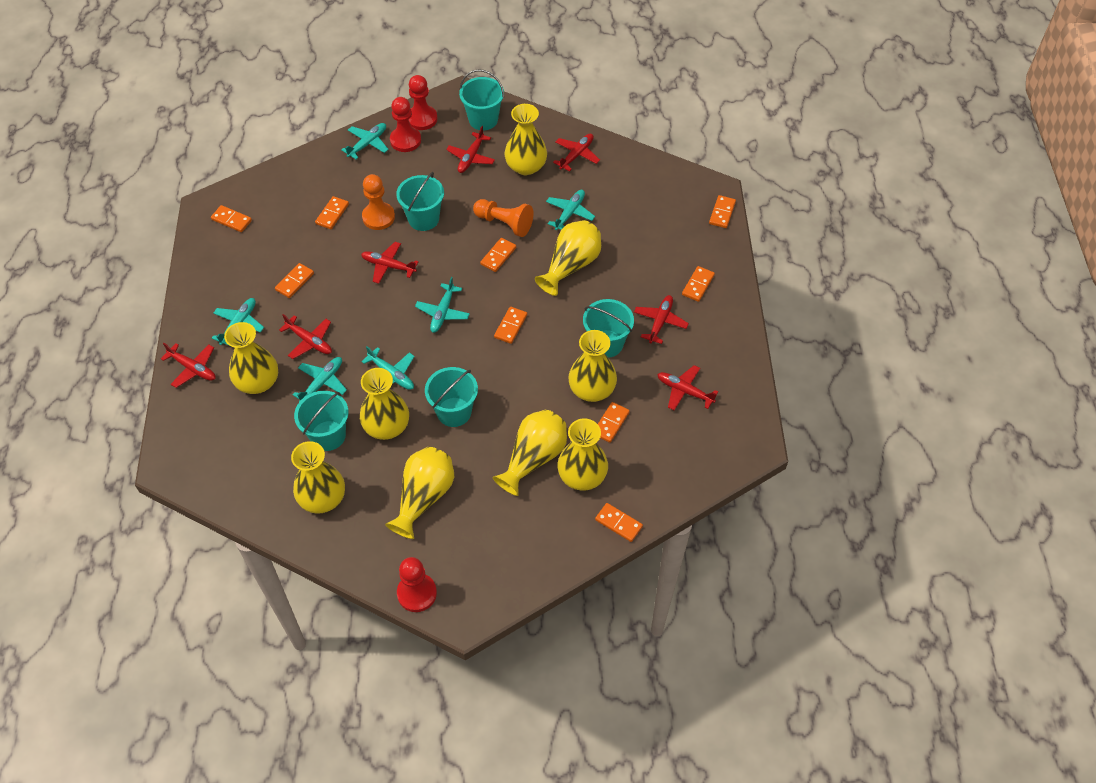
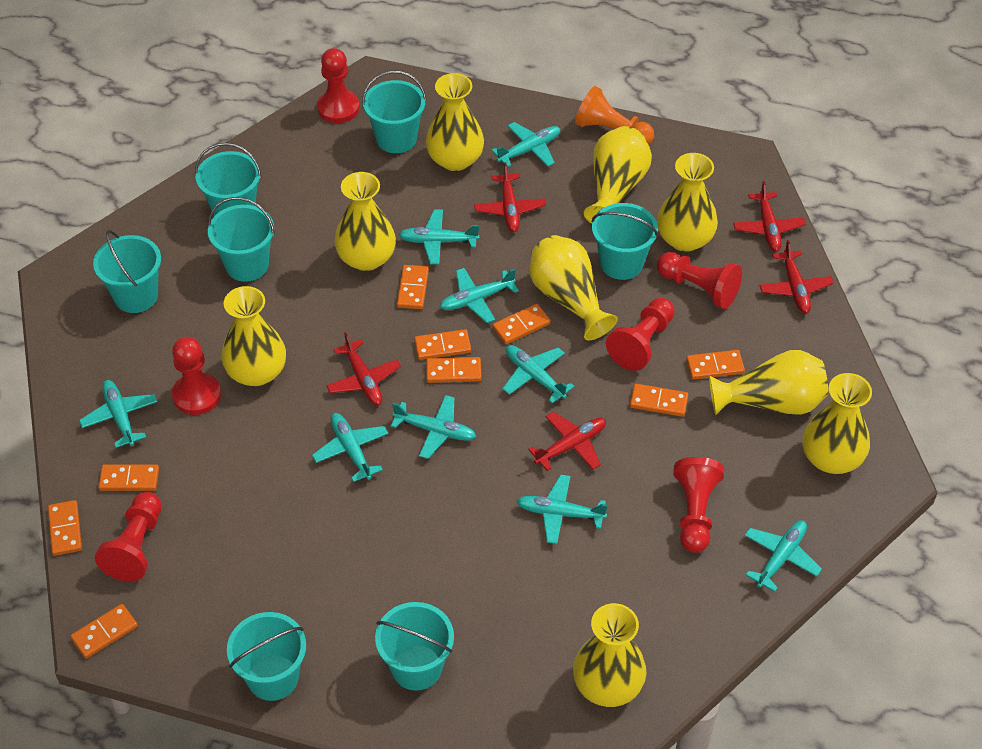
orange pawn: [362,174,395,230] [473,199,534,237] = 2 -> [575,86,654,145] = 1
red pawn: [390,97,421,152] [397,557,437,612] [409,75,438,130] = 3 -> [95,492,162,582] [172,337,221,415] [317,48,359,123] [606,298,675,371] [657,252,742,309] [673,457,724,553] = 6
red plane: [161,343,216,388] [279,314,332,359] [361,242,419,284] [446,126,495,173] [553,134,600,171] [634,295,689,344] [657,365,718,410] = 7 -> [326,332,401,405] [474,162,546,232] [528,412,606,471] [733,181,806,252] [760,240,834,313] = 5
turquoise bucket: [294,391,348,451] [396,172,444,231] [425,367,478,427] [459,70,504,130] [583,299,634,358] = 5 -> [93,230,161,313] [195,143,262,216] [208,197,275,282] [227,612,306,701] [362,70,426,153] [375,602,454,691] [592,203,658,280] = 7
turquoise plane: [212,298,264,346] [293,357,347,402] [341,123,389,159] [361,346,415,390] [415,277,470,333] [546,190,595,230] = 6 -> [79,380,157,448] [312,413,388,482] [391,395,476,459] [399,209,479,264] [440,268,519,323] [492,122,560,167] [503,345,575,403] [517,475,608,544] [744,520,822,592] = 9

